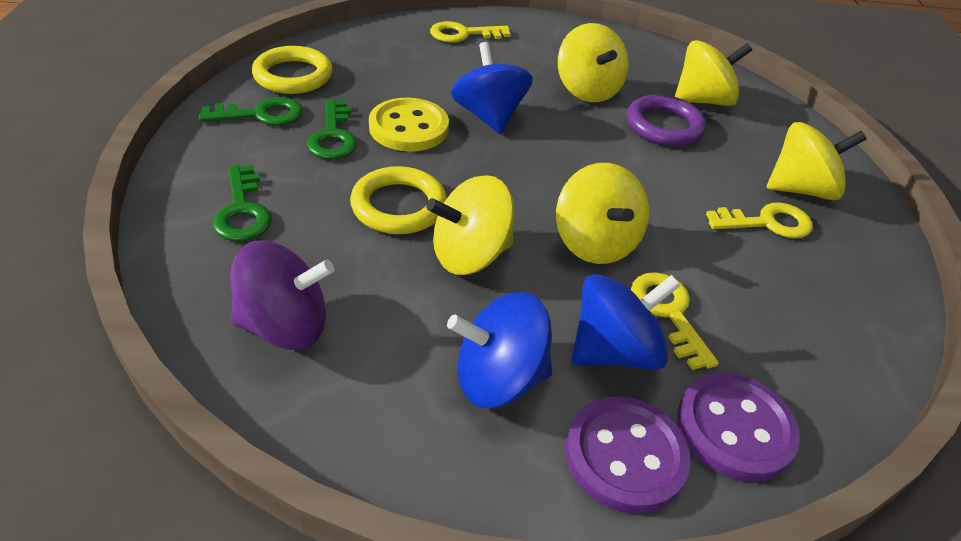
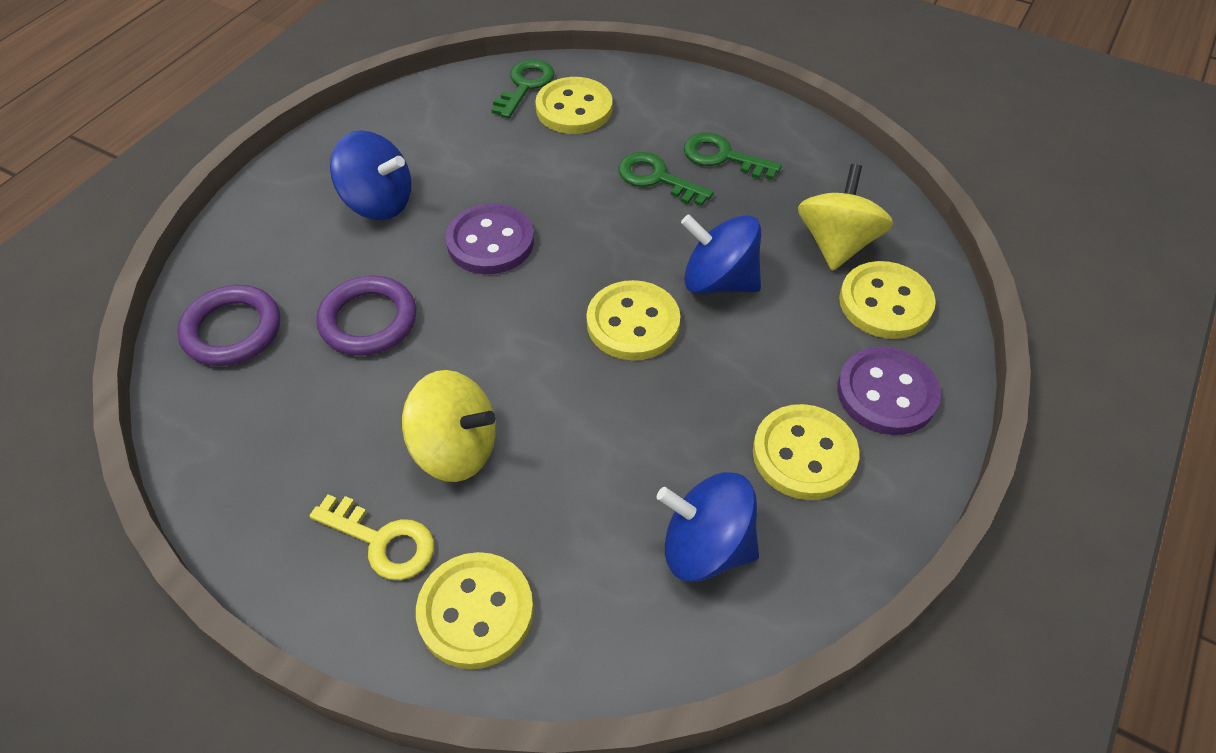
purple ring: [627,94,706,146] = 1 -> [177,285,280,366] [316,276,416,356] = 2
purple spinning top: [230,240,334,350] = 1 -> none = 0
yellow button: [369,98,449,152] = 1 -> [416,552,534,669] [535,77,612,134] [586,280,680,360] [753,404,859,500] [839,261,936,339] = 5
yellow key: [430,21,511,43] [631,272,719,370] [706,202,813,238] = 3 -> [310,495,434,580] = 1
yellow ring: [252,46,333,94] [350,166,447,234] = 2 -> none = 0
yellow spinning top: [426,175,514,275] [556,163,649,264] [558,23,629,102] [675,40,752,106] [767,122,867,200] = 5 -> [402,370,496,482] [798,164,893,271] = 2

